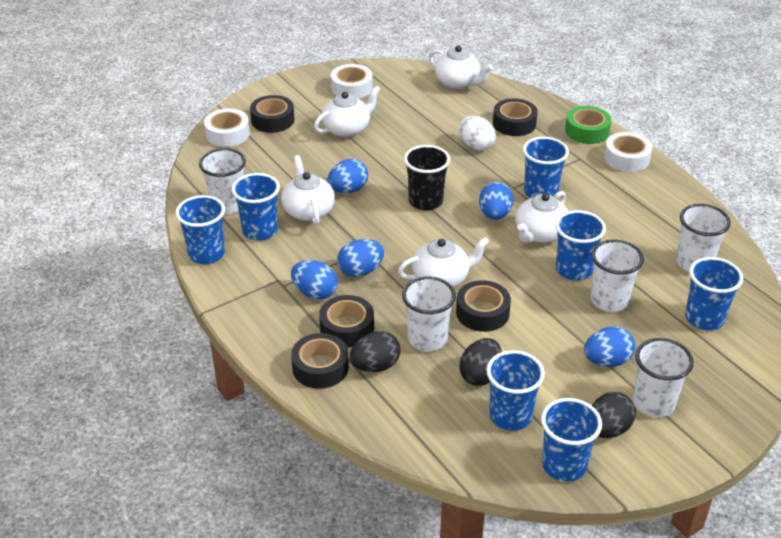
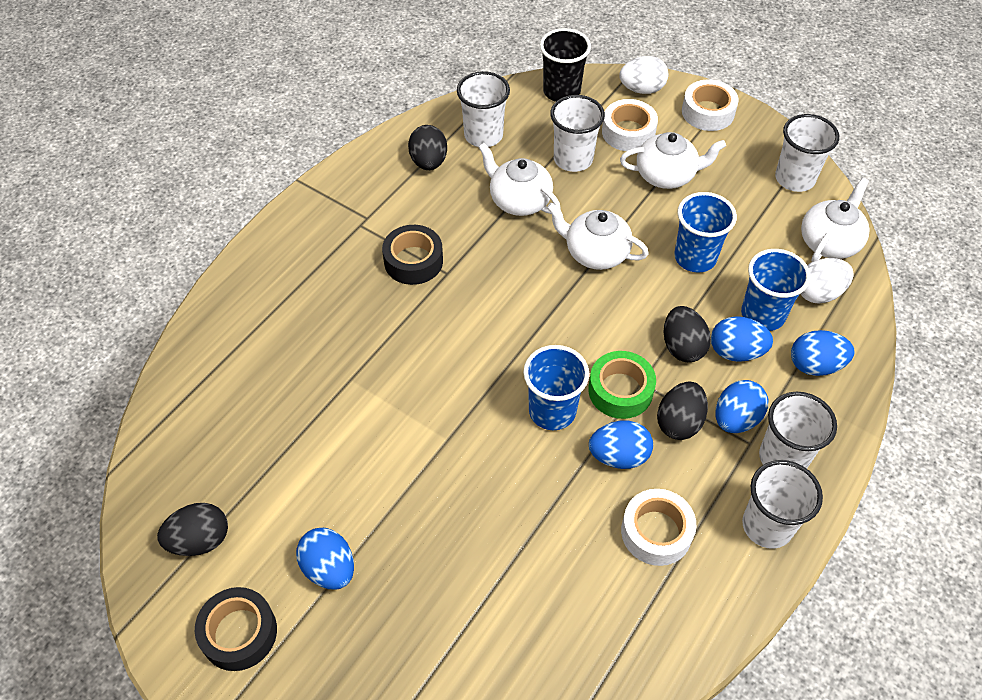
black egg: [350,331,401,372] [460,338,502,386] [592,392,636,438] = 3 -> [157,503,228,556] [408,125,447,170] [657,382,708,440] [664,306,711,362] = 4
black tape: [250,95,295,133] [291,333,349,389] [319,295,374,347] [456,280,511,332] [493,98,538,136] = 5 -> [195,587,277,671] [382,225,443,285] = 2
blue cup: [176,195,225,264] [232,173,280,241] [486,350,545,431] [523,137,569,198] [541,398,602,482] [555,210,606,281] [685,257,743,330] = 7 -> [523,345,589,430] [674,192,737,273] [741,249,811,331] = 3
white egg: [460,116,496,151] = 1 -> [619,56,668,94] [800,258,854,304] = 2
white teapot: [281,155,335,225] [314,86,380,137] [398,237,490,288] [428,46,493,89] [516,191,569,243] = 5 -> [479,143,561,216] [547,202,649,270] [620,132,726,189] [801,178,869,262] = 4

